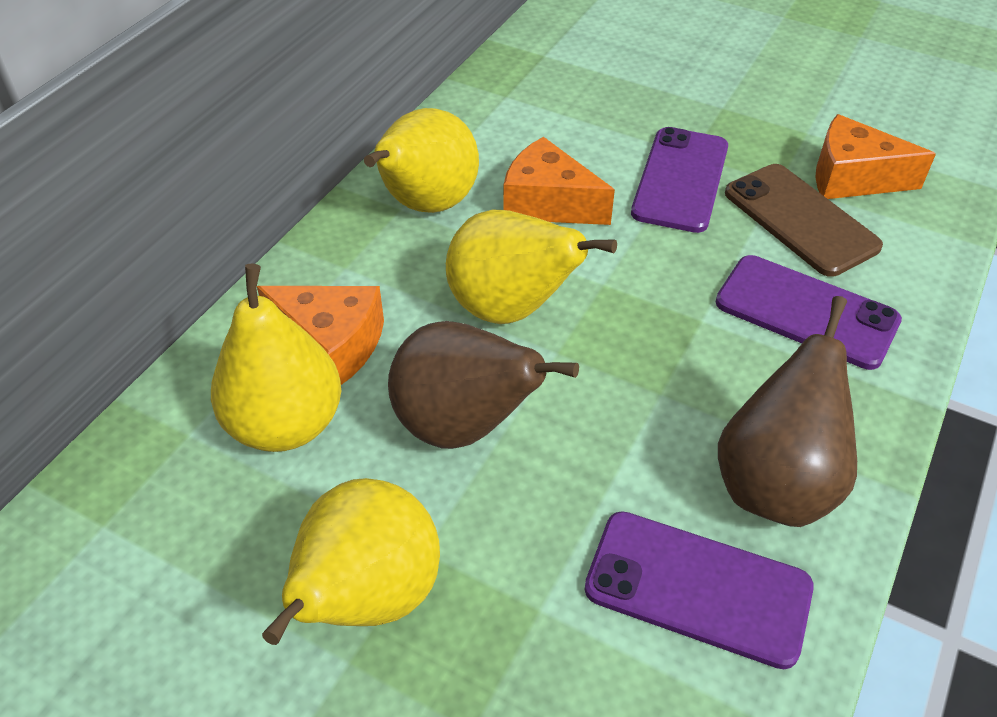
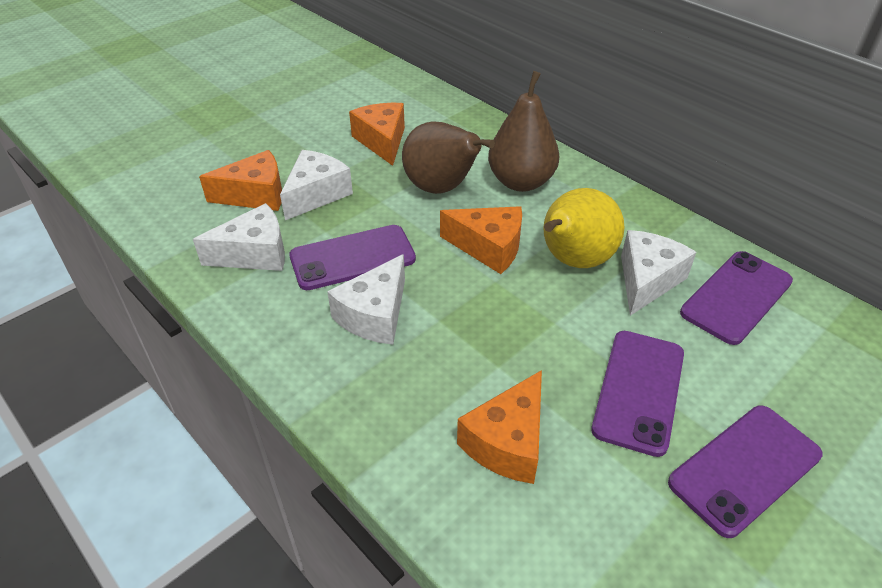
brown phone: [725,164,883,277] = 1 -> none = 0
orange cheese: [257,286,384,385] [503,137,615,225] [815,114,936,199] = 3 -> [199,150,282,211] [349,103,405,166] [440,206,522,274] [457,370,542,484] = 4
purple phone: [584,511,814,669] [631,127,728,233] [716,255,902,370] = 3 -> [289,225,416,290] [591,331,684,457] [668,405,822,538] [680,251,793,345] = 4
white cheese: none = 0 -> [193,203,285,271] [280,150,353,220] [327,254,405,345] [621,230,696,316] = 4
yellow pear: [211,264,341,452] [262,478,440,645] [364,108,479,213] [446,210,617,324] = 4 -> [543,188,625,268] = 1

